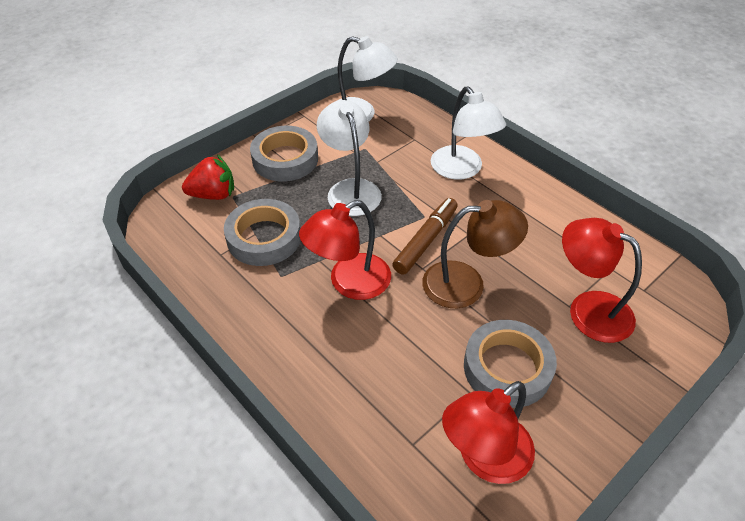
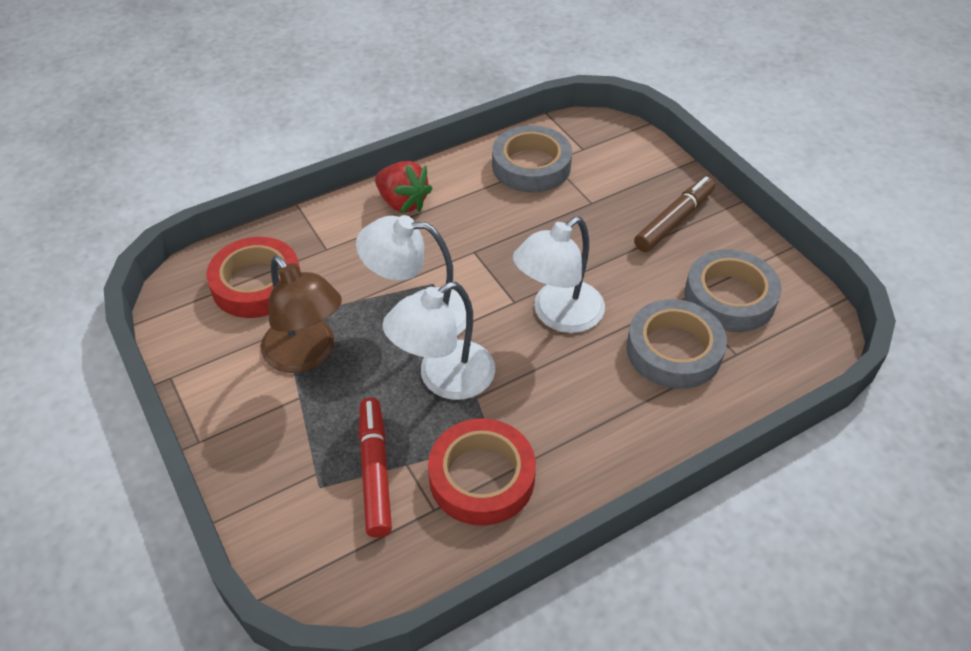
red lamp: [299,200,391,300] [442,381,535,484] [562,218,642,343] = 3 -> none = 0
red marker: none = 0 -> [359,398,392,538] = 1
red tape: none = 0 -> [207,237,300,318] [428,418,536,526] = 2

